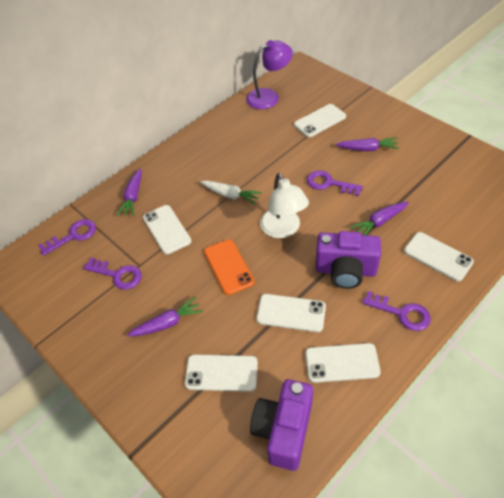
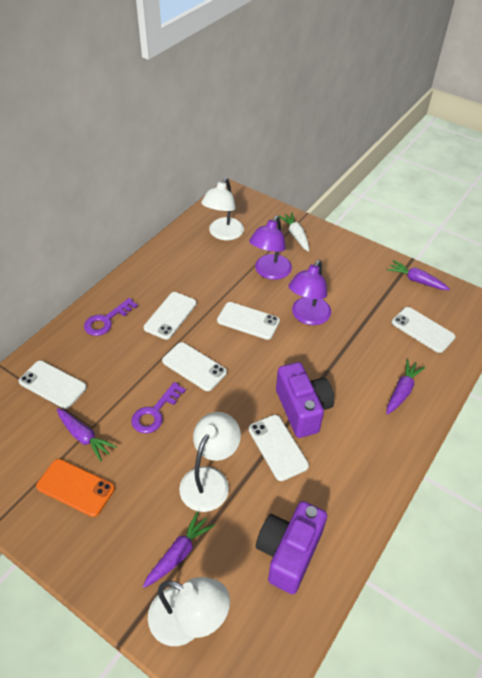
purple key: [38,219,96,256] [83,257,142,290] [307,170,363,196] [362,291,431,331] = 4 -> [84,298,138,336] [131,382,186,433] = 2
purple lamp: [246,40,293,109] = 1 -> [249,216,292,280] [288,260,331,325] = 2
white lamp: [260,173,309,238] = 1 -> [148,577,230,646] [179,412,241,512] [201,178,244,240] = 3

